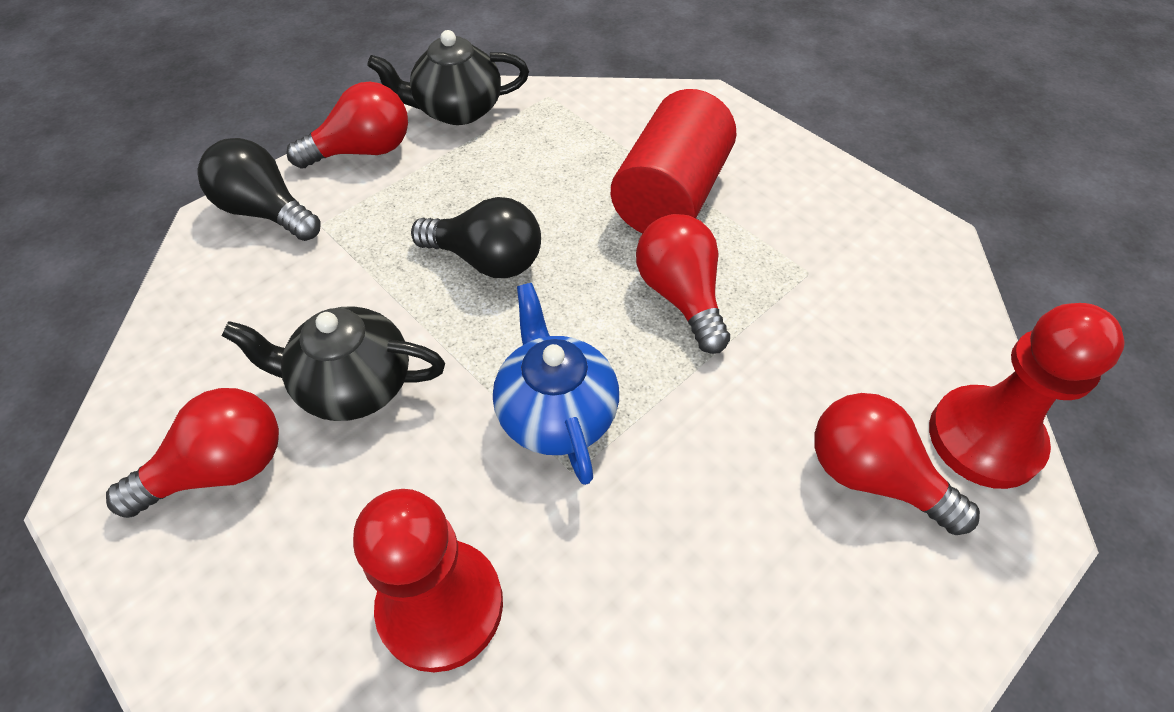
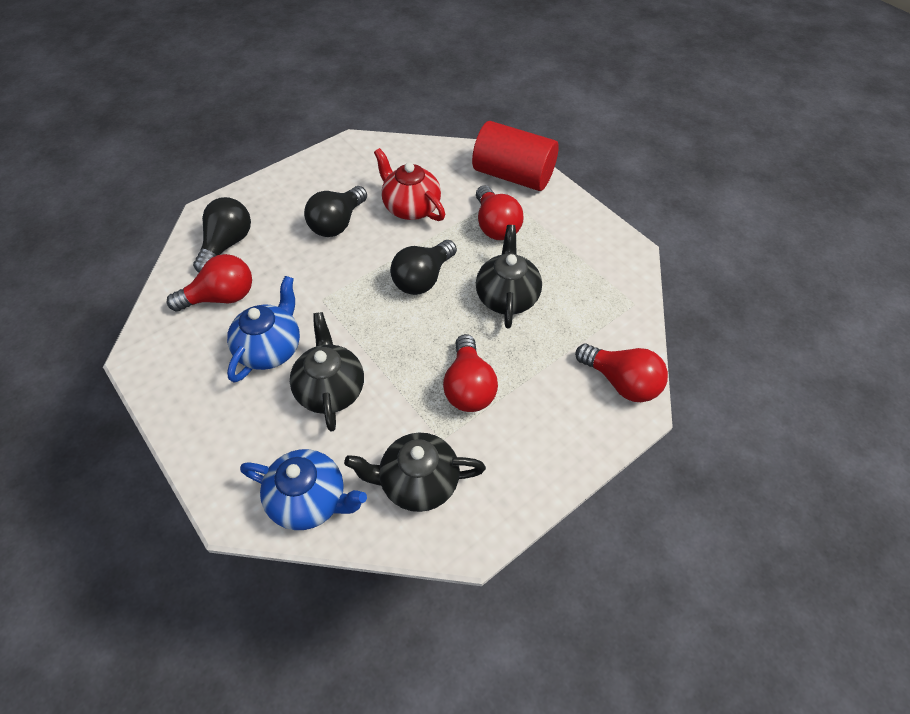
black light bulb: [197,138,321,241] [411,197,541,278] = 2 -> [193,197,251,273] [304,186,367,237] [390,240,457,295] = 3
black teapot: [222,306,445,421] [367,30,529,125] = 2 -> [290,312,364,432] [344,433,486,512] [476,225,542,328] = 3
blue teapot: [493,283,619,485] = 1 -> [227,276,300,383] [240,449,367,530] = 2
red pawn: [353,489,503,672] [929,303,1125,489] = 2 -> none = 0
red teapot: none = 0 -> [374,148,445,221] = 1

